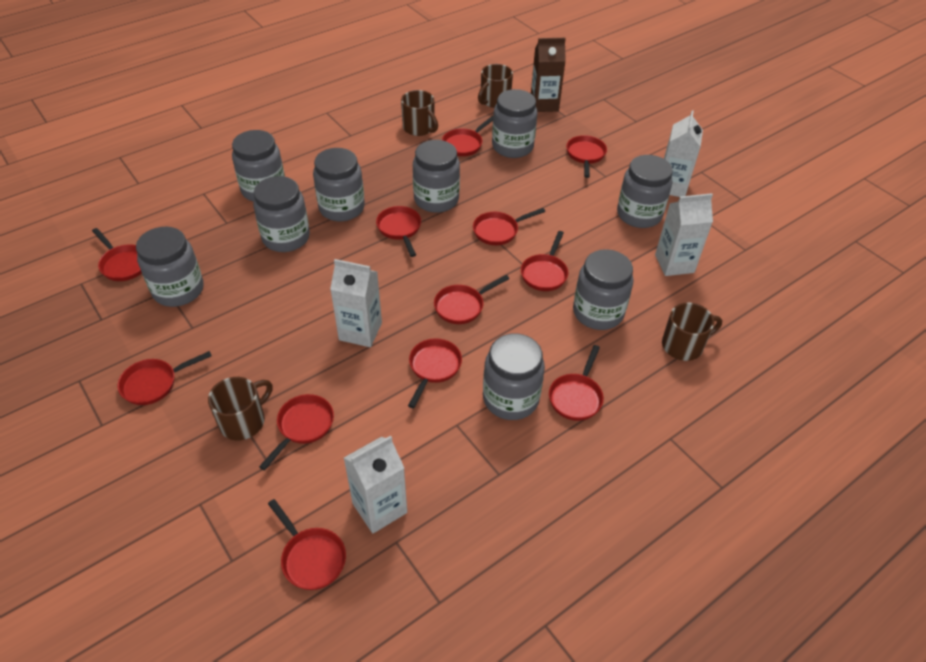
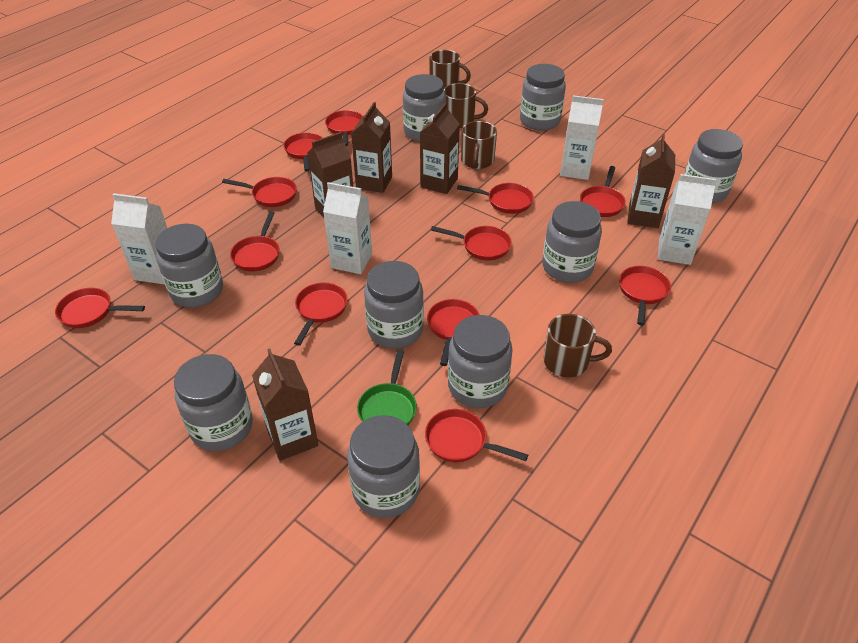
brown carton: [531,38,566,112] = 1 -> [252,349,318,461] [307,132,353,218] [351,102,392,193] [420,103,460,194] [627,134,675,228] = 5
green pan: none = 0 -> [357,349,417,425] = 1

